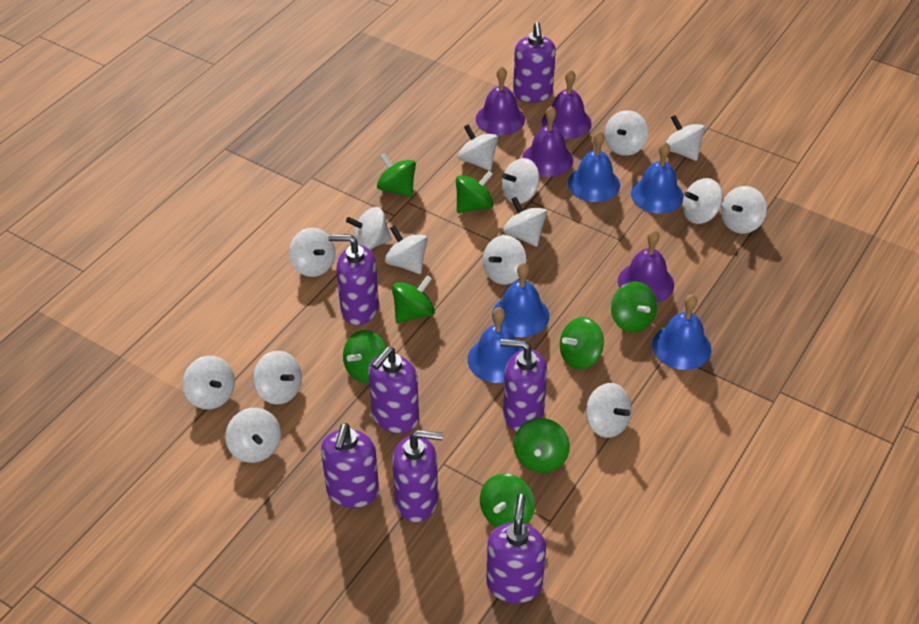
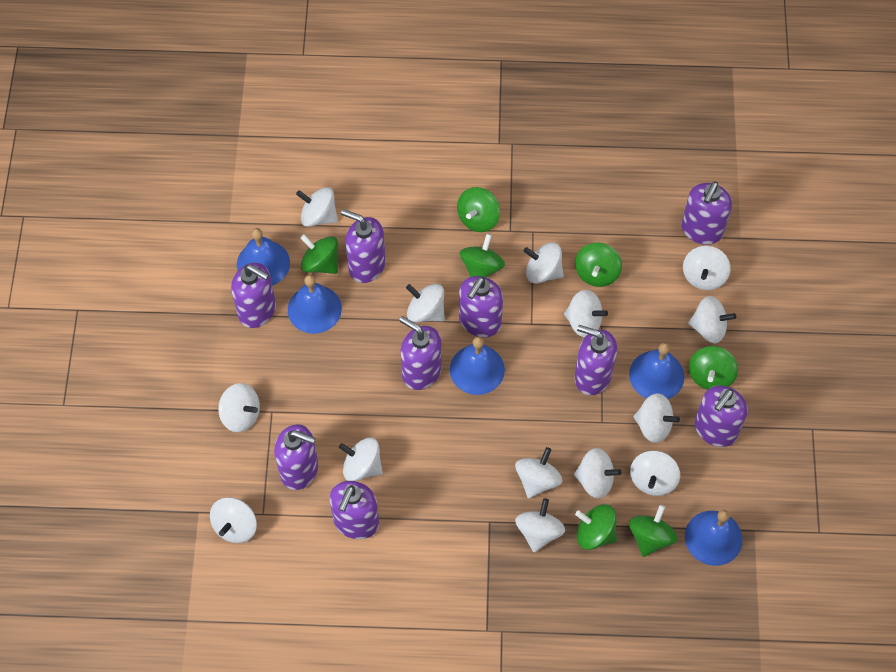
green spinning top: [343,330,386,383] [377,153,416,197] [392,275,435,323] [456,171,494,213] [480,473,535,527] [514,418,570,473] [560,317,604,369] [611,282,657,333] = 8 -> [300,234,338,274] [457,187,500,232] [459,234,505,278] [575,242,622,287] [575,504,617,550] [629,505,677,557] [689,346,738,390] = 7
purple bell: [476,67,525,135] [522,106,573,177] [542,70,592,139] [618,230,674,303] = 4 -> none = 0
purple soap dispenser: [321,423,379,508] [328,234,379,325] [368,347,419,433] [392,430,443,522] [486,494,546,603] [500,339,547,432] [513,22,556,103] = 7 -> [231,263,276,328] [274,424,318,490] [330,481,379,539] [341,209,386,283] [399,316,442,390] [459,276,503,338] [574,325,617,395] [681,181,732,245] [695,385,748,447] = 9
white spinning top: [183,356,235,410] [225,408,281,463] [253,351,302,405] [289,228,335,277] [346,207,392,250] [385,225,427,274] [458,124,498,171] [483,235,527,285] [502,158,540,204] [503,197,547,247] [586,383,632,438] [605,110,648,156] [666,115,705,161] [682,178,723,224] [721,186,767,234] = 15 -> [210,497,257,543] [218,383,260,432] [296,187,338,227] [339,438,383,481] [406,284,445,322] [515,447,563,498] [515,498,565,552] [524,242,564,284] [564,290,608,338] [574,448,622,499] [630,451,680,496] [634,393,680,443] [683,246,731,290] [688,296,736,344] = 14

